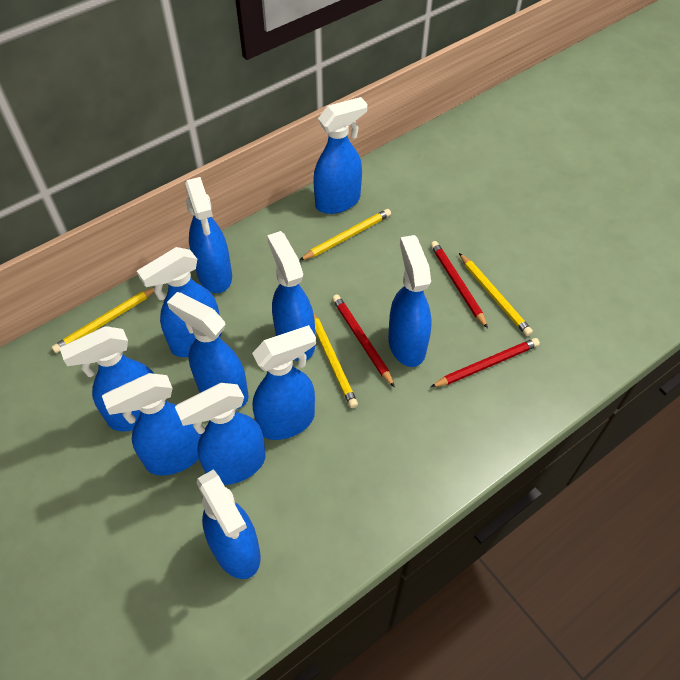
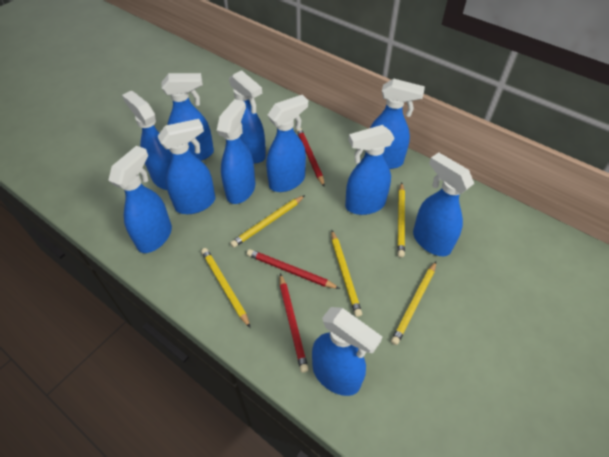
yellow pencil: [51,287,154,353] [299,209,391,261] [313,312,358,408] [459,253,533,336] = 4 -> [201,248,250,328] [230,195,305,248] [331,230,362,317] [391,262,436,345] [397,183,405,257] = 5

